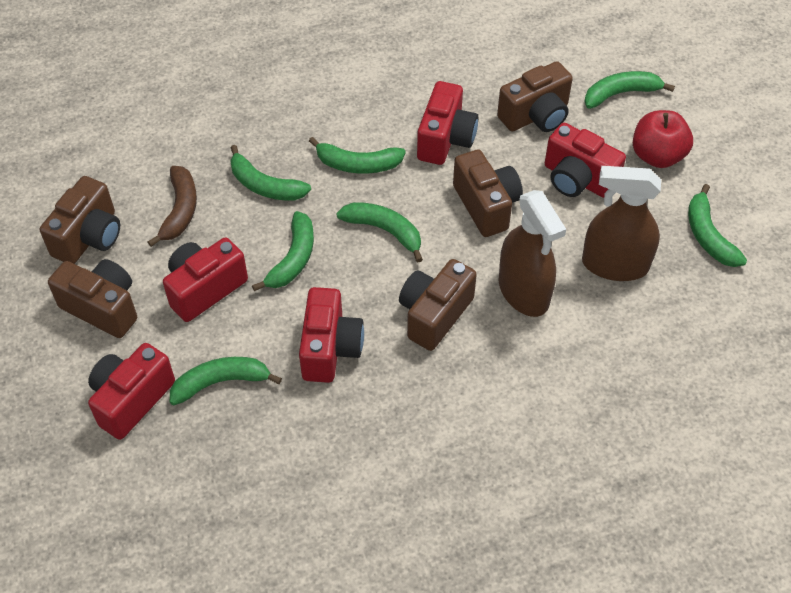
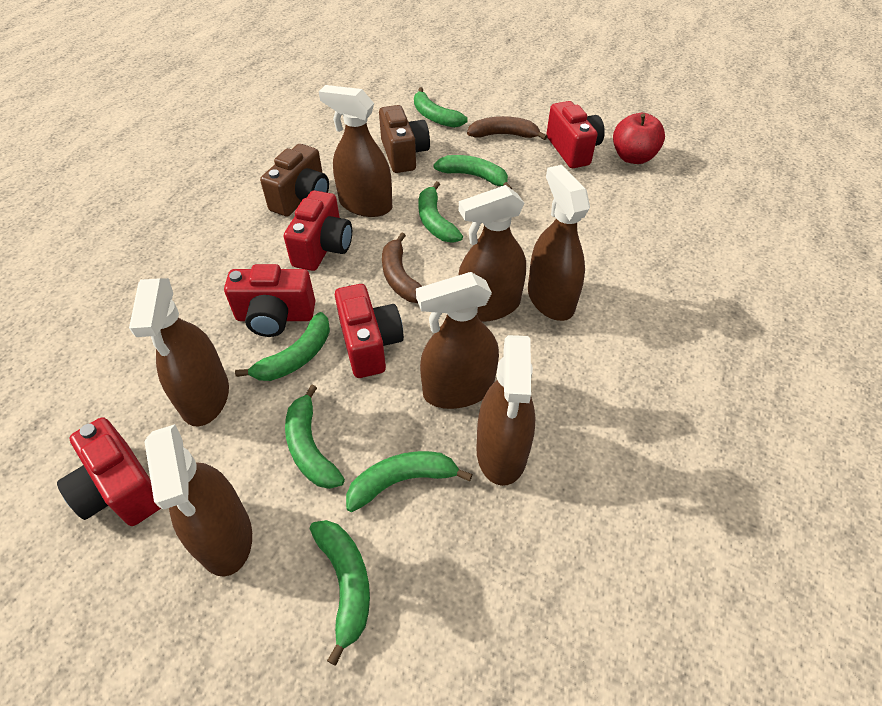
brown banana: [148,166,197,247] = 1 -> [382,232,422,303] [467,116,548,140] = 2
brown camera: [40,176,120,264] [48,259,137,338] [399,259,477,351] [453,149,523,237] [497,61,573,132] = 5 -> [260,144,329,217] [379,105,430,173] = 2
brown spray bottle: [499,190,566,317] [582,166,661,281] = 2 -> [129,278,229,427] [144,424,252,577] [319,85,392,217] [416,272,499,409] [458,185,526,322] [476,335,536,486] [528,165,590,321] = 7

